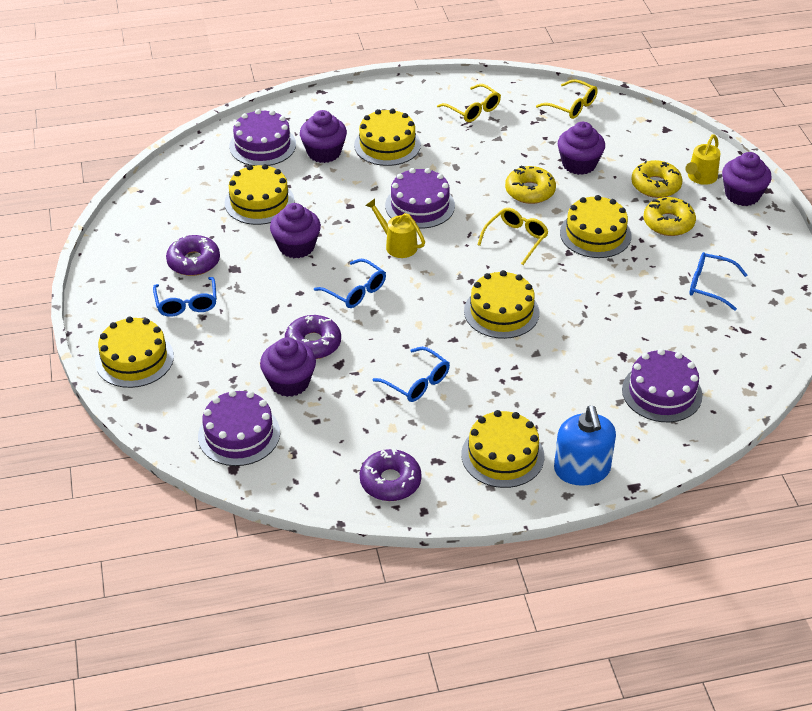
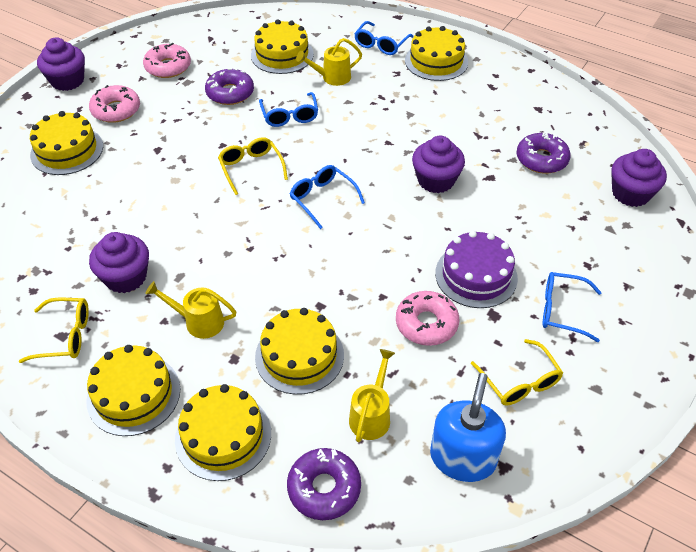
pink donut: none = 0 -> [89,85,140,123] [143,43,191,78] [396,291,459,346] = 3
purple cake: [198,390,280,466] [229,109,296,166] [385,168,455,229] [622,349,703,422] = 4 -> [435,231,518,308] = 1
purple cupcake: [260,337,316,397] [270,203,321,258] [300,110,347,163] [558,122,605,175] [722,152,772,206] = 5 -> [37,37,85,91] [89,232,149,293] [412,136,465,193] [611,149,667,207] = 4
yellow donut: [505,166,556,204] [631,160,682,198] [643,197,696,236] = 3 -> none = 0
yellow watering can: [365,199,425,258] [685,134,721,185] = 2 -> [145,281,236,339] [296,38,362,86] [349,349,395,442] = 3

